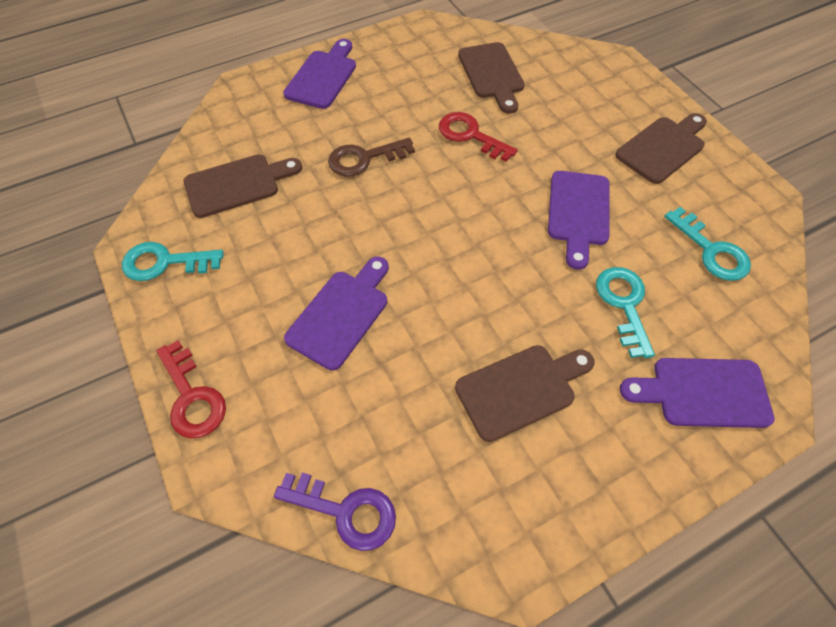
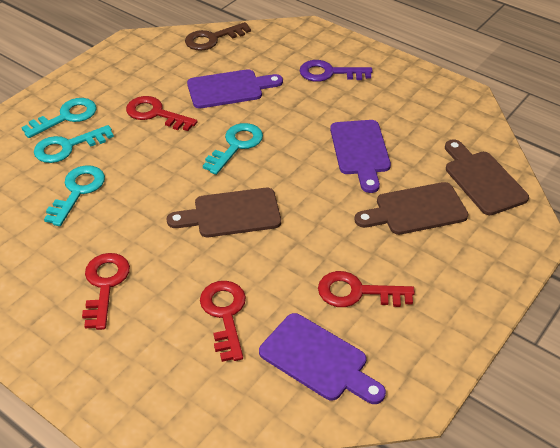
brown cutting board: [184,154,302,218] [455,345,594,442] [458,42,525,114] [616,113,707,184] = 4 -> [167,188,281,237] [354,182,468,235] [445,139,529,215] = 3
purple cutting board: [283,39,356,109] [284,257,389,370] [548,171,609,270] [620,358,775,428] = 4 -> [187,69,283,108] [259,313,386,404] [330,120,391,193] = 3
red key: [156,340,226,439] [439,112,518,162] = 2 -> [82,253,130,330] [126,96,198,131] [200,281,246,362] [318,271,415,307] = 4
turquoise key: [122,242,224,281] [596,267,655,358] [664,207,751,281] = 3 -> [21,98,97,138] [34,125,114,163] [44,165,105,226] [203,123,263,175] = 4

